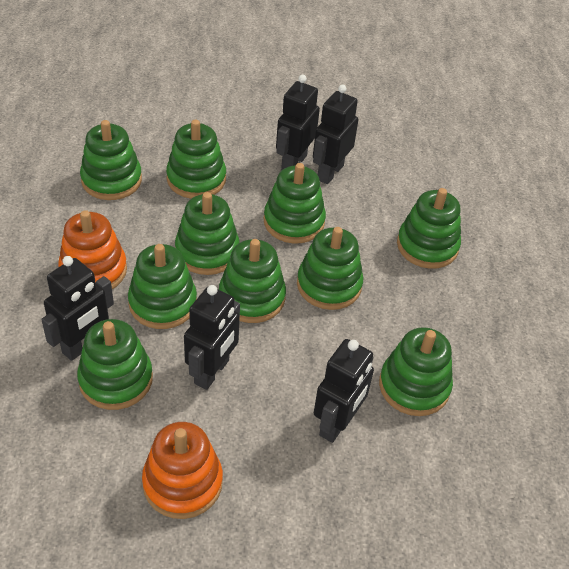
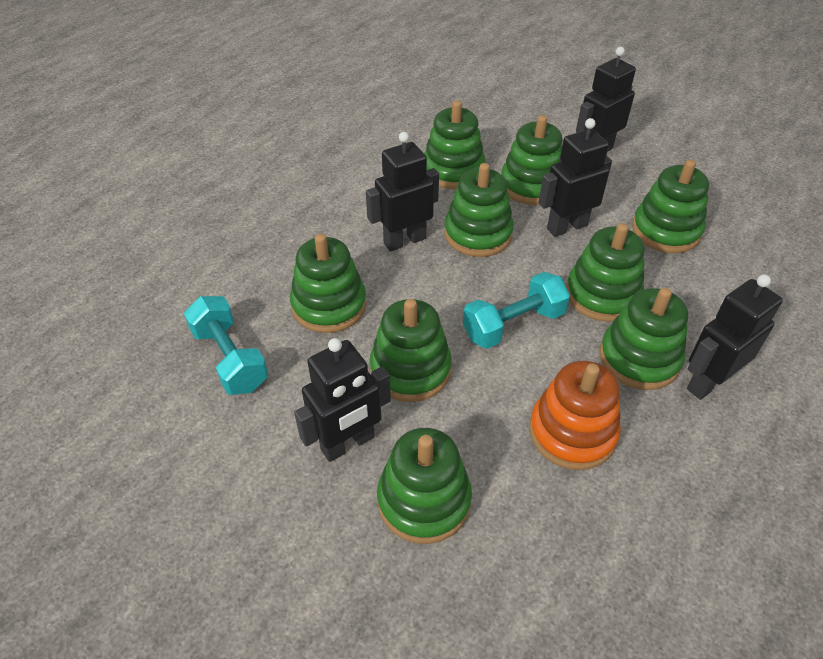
green stacking toy: [77,319,153,410] [80,120,142,200] [128,244,197,329] [166,120,226,199] [175,192,240,275] [219,239,286,323] [264,163,326,244] [297,227,363,310] [379,327,453,416] [397,188,461,269] = 10 -> [290,234,367,333] [370,299,452,402] [377,428,472,544] [424,101,485,189] [444,163,514,257] [501,115,562,205] [566,223,645,322] [599,287,688,390] [632,160,709,253] = 9
orange stacking toy: [58,210,127,289] [142,422,223,519] = 2 -> [529,361,621,470] = 1
turquoise dumbbell: none = 0 -> [184,296,268,395] [463,272,570,349] = 2

